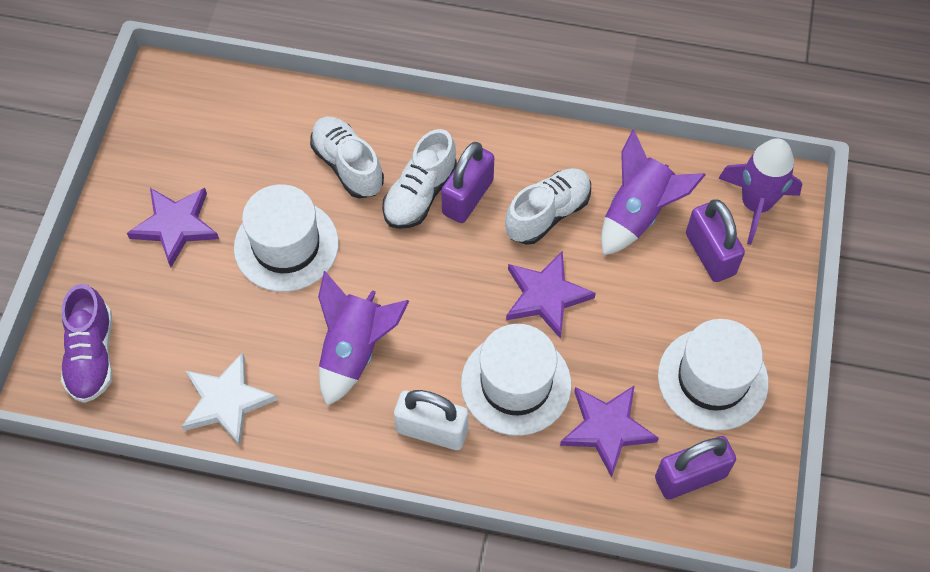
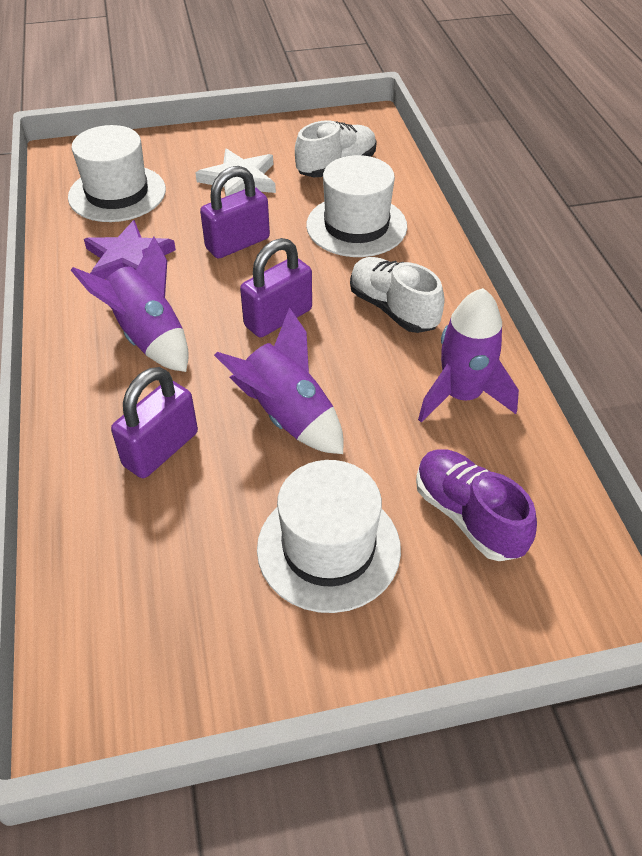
purple star: [127,188,219,267] [506,251,596,339] [560,385,659,478] = 3 -> [84,220,176,279] = 1
white padlock: [394,390,468,450] = 1 -> none = 0
white shoe: [310,117,384,198] [382,129,457,229] [505,168,591,245] = 3 -> [295,120,377,177] [350,257,444,333] = 2

